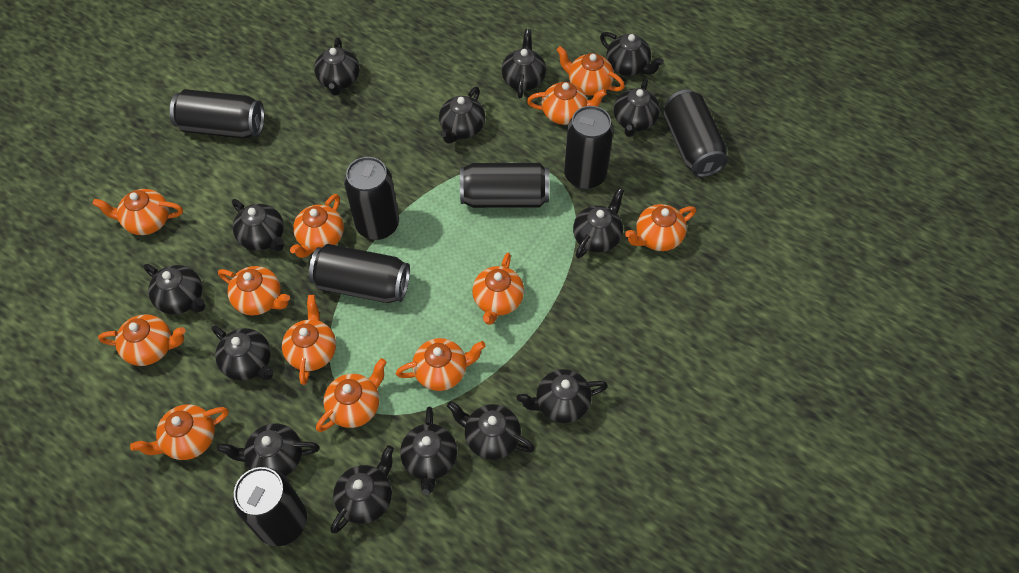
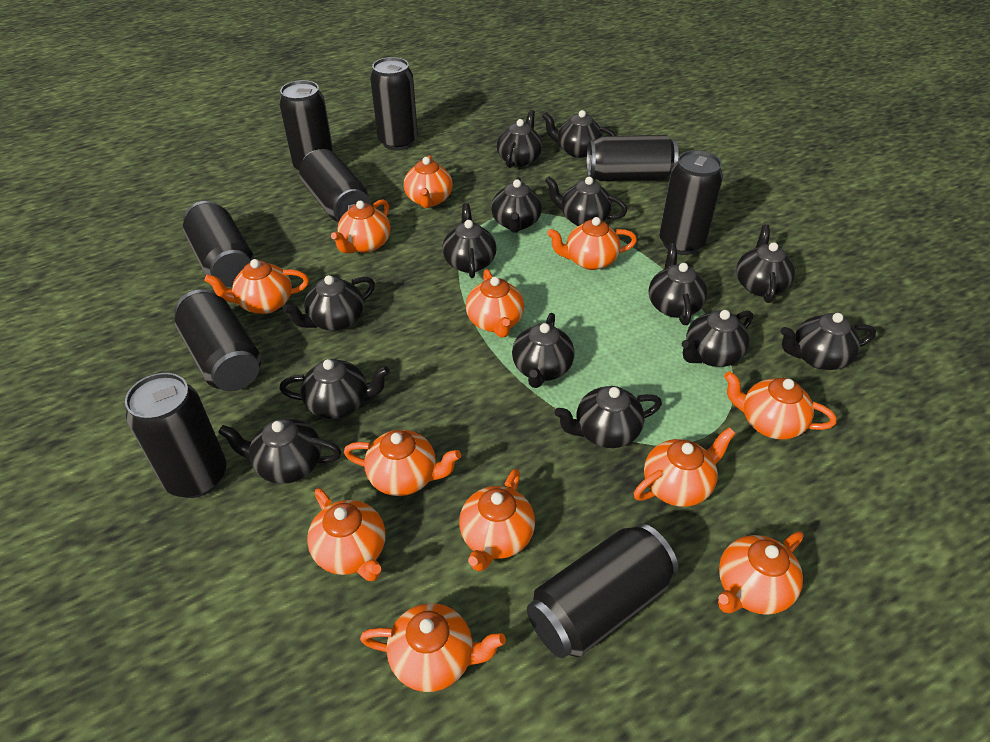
black can: [170,89,264,139] [233,467,307,546] [309,244,410,303] [344,157,399,240] [460,163,549,208] [564,106,614,189] [663,89,728,177] = 7 -> [125,373,226,498] [174,289,261,391] [183,201,255,287] [279,80,334,170] [299,149,371,222] [370,57,418,150] [527,523,678,658] [587,135,679,181] [659,150,723,255] = 9

